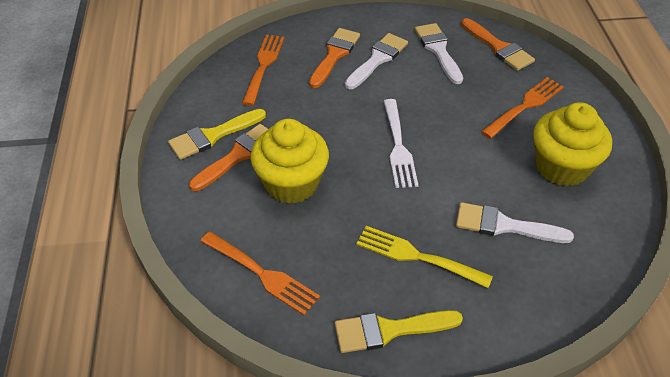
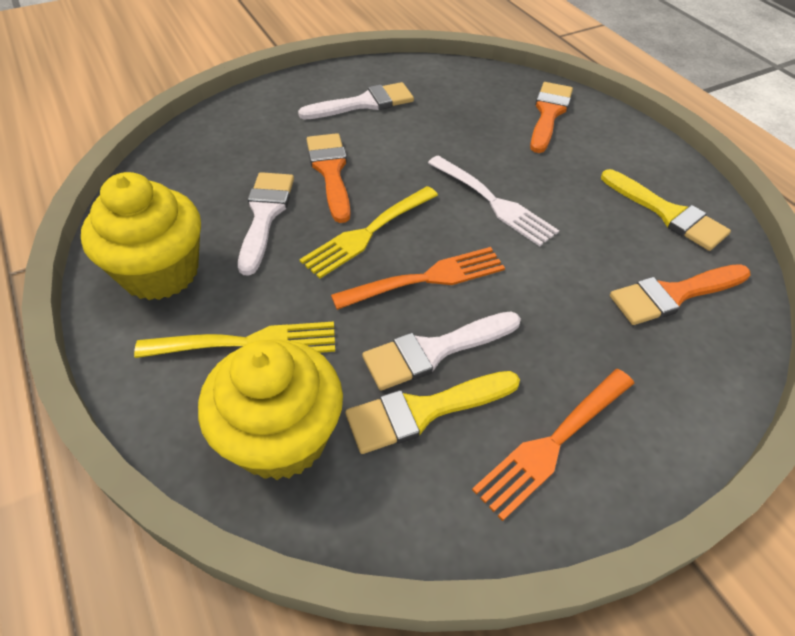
orange fork: [200,231,320,316] [242,35,285,106] [481,77,564,139] = 3 -> [331,247,505,310] [472,369,634,521] = 2
yellow fork: [356,226,493,288] = 1 -> [134,322,335,358] [299,186,438,279] = 2

